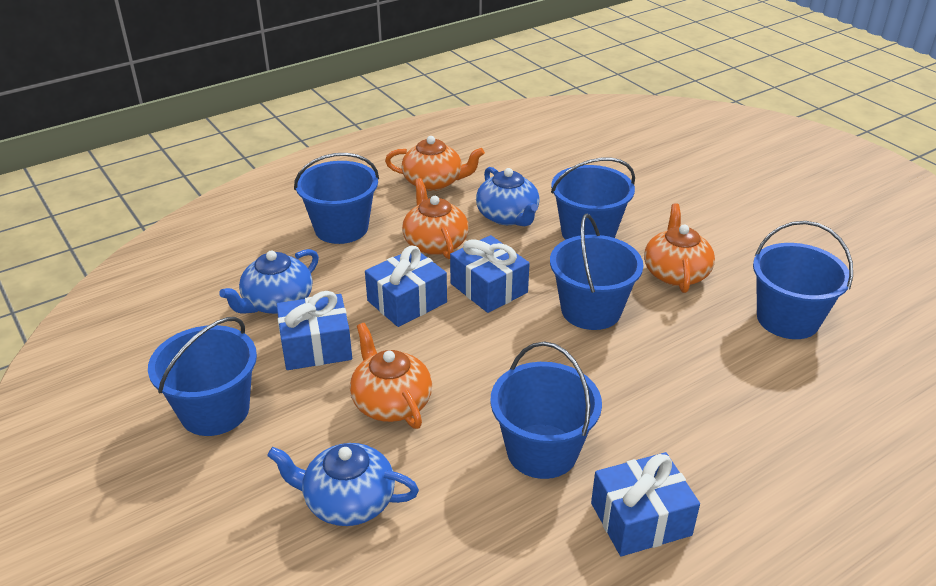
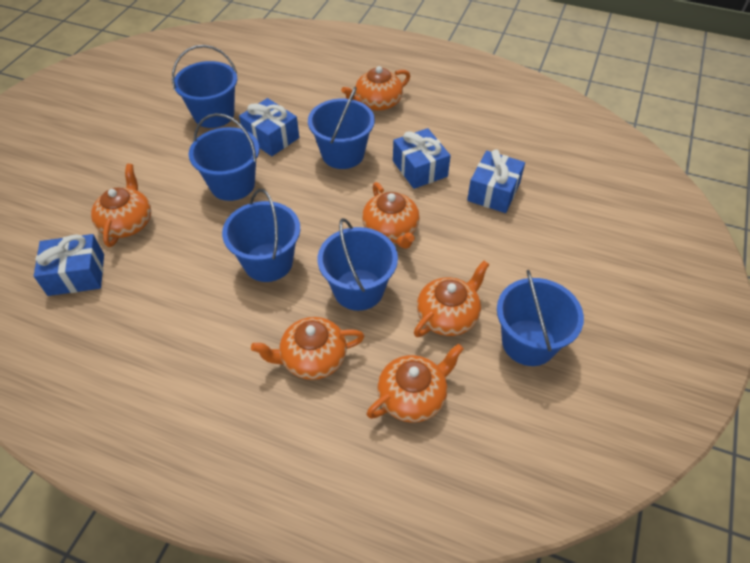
blue teapot: [219,249,319,314] [267,443,419,526] [476,167,540,226] = 3 -> none = 0
orange teapot: [350,323,432,429] [385,136,485,191] [402,178,469,259] [644,203,715,293] = 4 -> [91,164,151,247] [251,317,365,380] [341,66,410,111] [362,182,420,249] [367,344,464,423] [414,261,489,337] = 6

